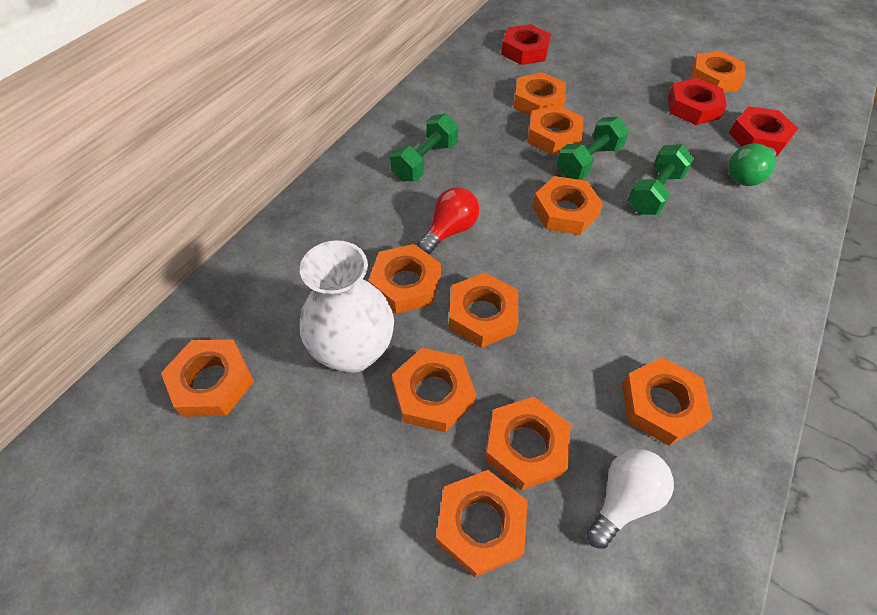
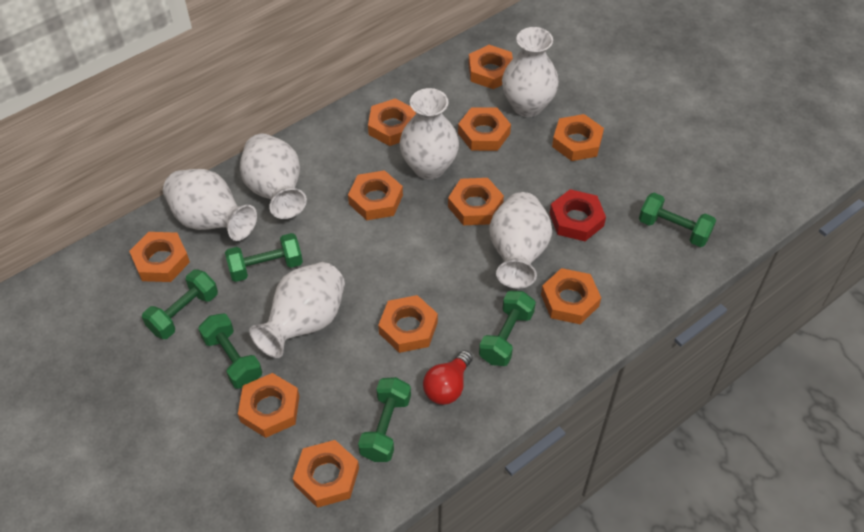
green dumbbell: [390,114,458,181] [557,117,629,180] [627,144,695,215] = 3 -> [142,269,218,339] [198,313,262,389] [225,233,303,282] [358,377,411,462] [479,291,536,366] [639,193,716,247] = 6
green light bulb: [728,143,776,186] = 1 -> none = 0
red nut: [501,24,551,65] [668,78,727,125] [729,106,798,156] = 3 -> [550,189,606,241] = 1
white light bulb: [586,449,674,549] = 1 -> none = 0
white vase: [300,240,394,373] = 1 -> [163,169,257,241] [240,134,307,219] [249,262,345,358] [400,88,459,180] [489,192,552,289] [502,27,559,117] = 6

